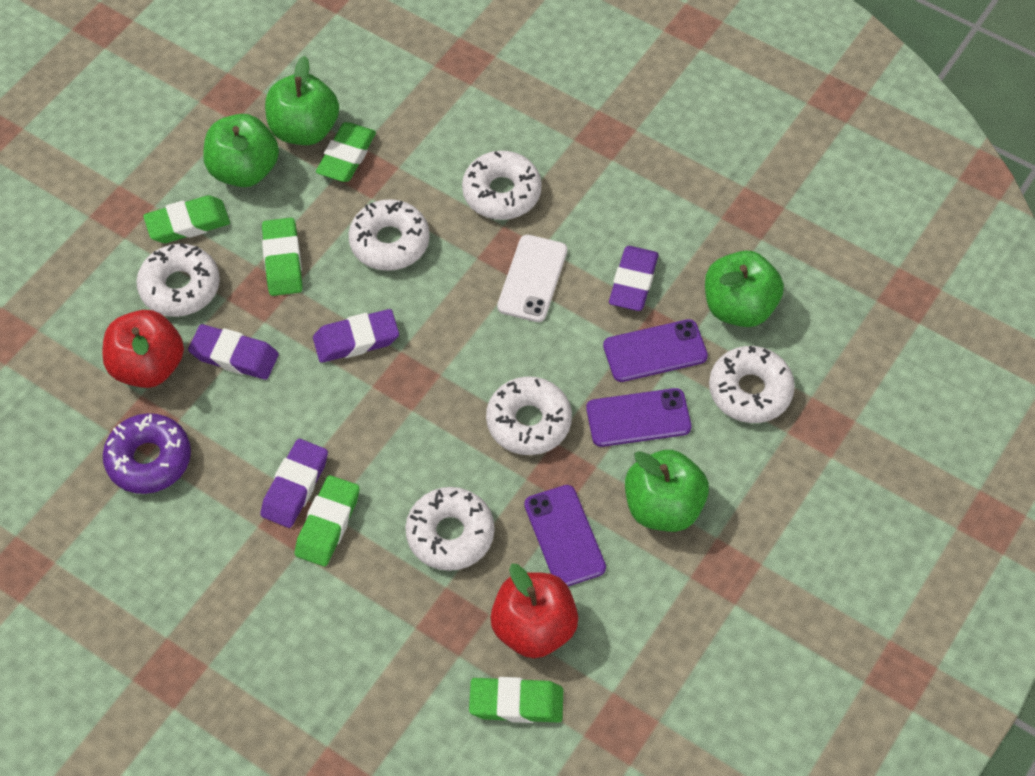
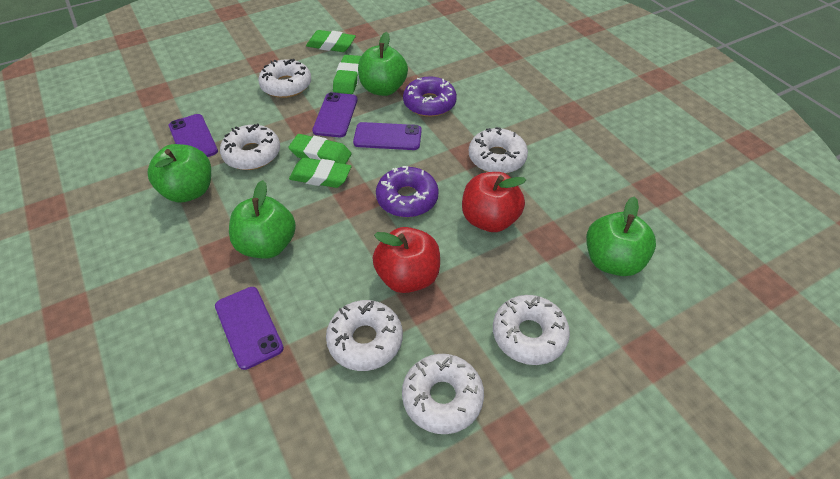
green eraser: [143,195,230,243] [262,218,303,296] [295,475,360,566] [316,122,376,182] [469,677,563,723] = 5 -> [288,134,351,164] [289,158,351,188] [306,30,356,52] [333,55,361,94] = 4
purple donut: [103,413,191,494] = 1 -> [376,166,439,217] [403,76,457,117] = 2
purple eraser: [188,324,279,380] [260,439,328,528] [313,309,399,363] [609,246,659,311] = 4 -> none = 0
purple phone: [524,485,606,586] [586,388,691,447] [603,319,708,382] = 3 -> [169,114,218,157] [215,287,284,370] [312,92,358,137] [353,122,422,150] = 4
white phone: [497,235,567,322] = 1 -> none = 0

